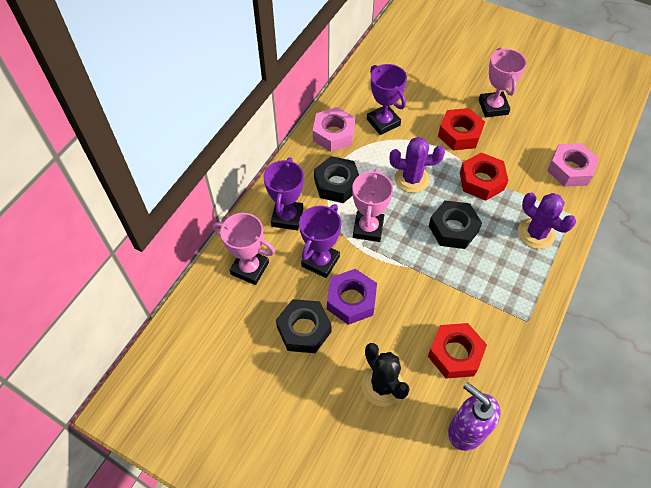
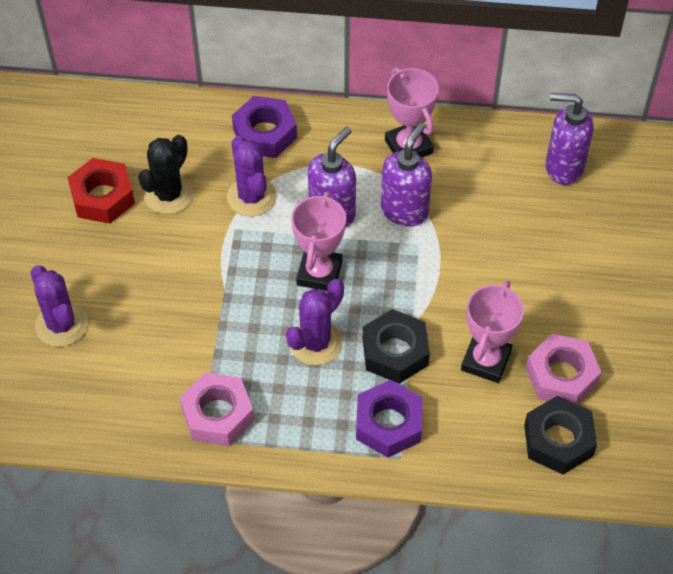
black nut: [276,299,332,353] [314,156,359,203] [429,200,482,249] = 3 -> [363,309,430,384] [524,396,597,474] = 2
purple cactus: [390,137,445,193] [518,192,576,249] = 2 -> [30,265,88,347] [227,136,276,216] [286,279,344,365] = 3
purple nut: [327,269,377,325] = 1 -> [232,96,297,158] [356,380,423,458] = 2
purple soap dispenser: [448,382,500,451] = 1 -> [308,127,356,228] [381,123,432,227] [546,93,594,185] = 3
purple trophy: [263,157,304,230] [299,204,341,278] [367,64,407,135] = 3 -> none = 0
red nut: [428,323,487,379] [438,108,485,150] [460,152,508,201] = 3 -> [67,158,135,224] = 1

